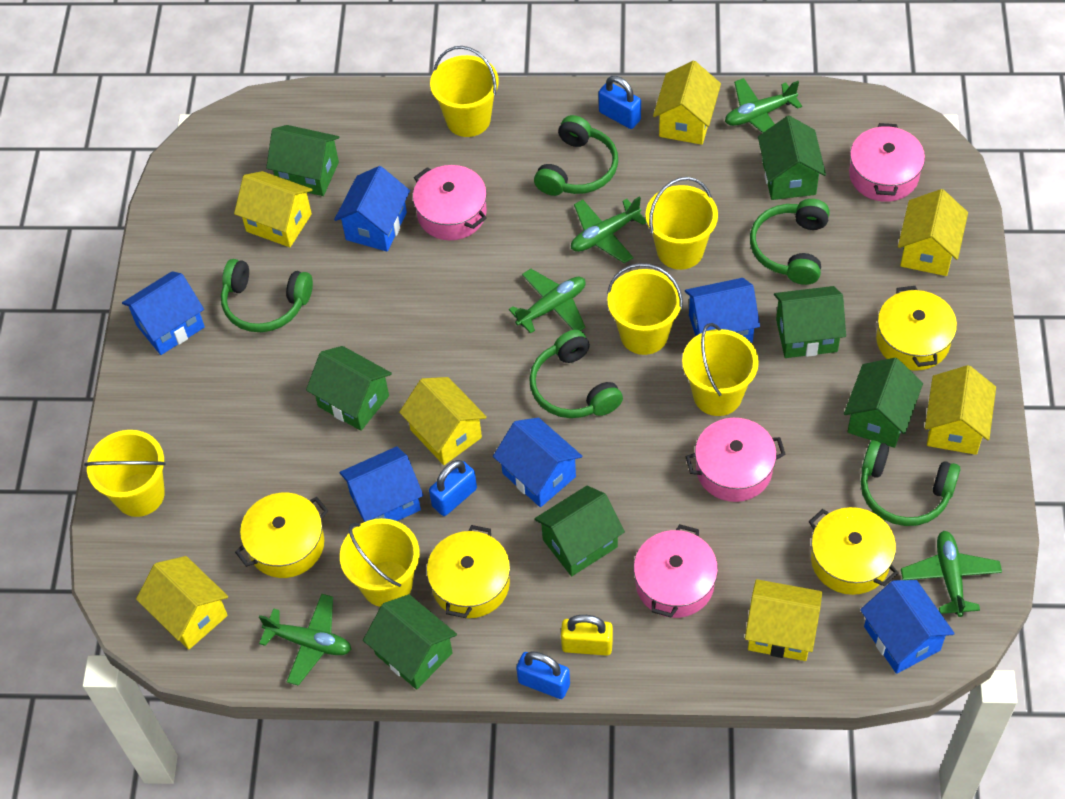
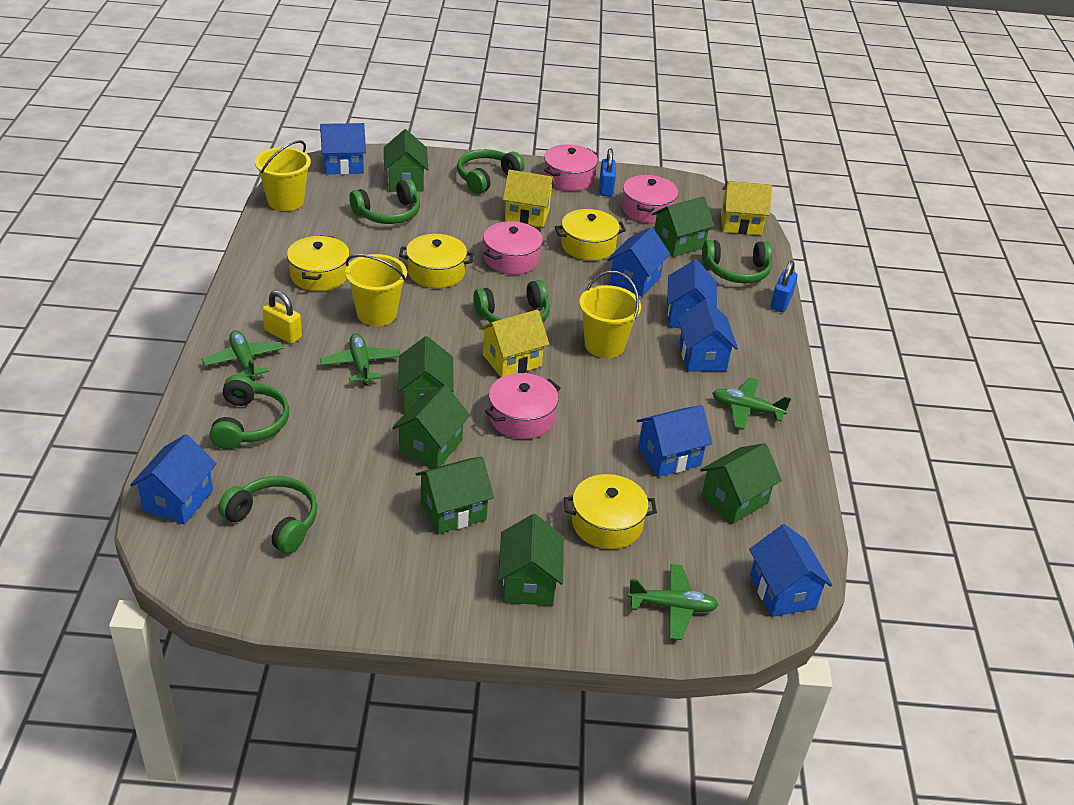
blue house: [122,271,205,355] [334,166,410,251] [339,446,423,522] [493,417,582,507] [685,278,760,343] [860,580,955,674] = 6 -> [130,434,217,525] [320,123,366,174] [607,227,670,297] [637,405,713,477] [667,260,717,328] [678,298,738,372] [749,524,832,617] = 7
blue padlock: [429,460,477,516] [516,651,570,699] [599,76,641,129] = 3 -> [600,149,616,196] [771,260,798,312] = 2
green headphones: [221,259,313,332] [529,330,623,418] [534,115,618,196] [750,199,830,285] [861,440,960,526] = 5 -> [210,375,289,449] [218,476,317,554] [349,179,420,224] [457,149,525,194] [473,280,550,323] [702,240,772,283] = 6
green plane: [259,594,352,686] [509,269,586,334] [571,196,647,263] [725,78,802,133] [901,531,1002,617] = 5 -> [202,330,284,381] [320,333,400,386] [627,564,719,640] [712,378,791,430] = 4
yellow bucket: [84,430,166,517] [340,518,420,607] [430,46,499,137] [607,263,683,355] [646,177,718,270] [682,323,759,416] = 6 -> [255,140,311,211] [345,254,407,326] [579,271,641,358] = 3
yellow house: [136,556,228,650] [234,171,313,247] [399,377,487,465] [653,61,721,145] [745,579,822,661] [898,189,968,276] [925,365,996,455] = 7 -> [479,310,549,377] [503,170,555,227] [721,181,772,235] = 3

